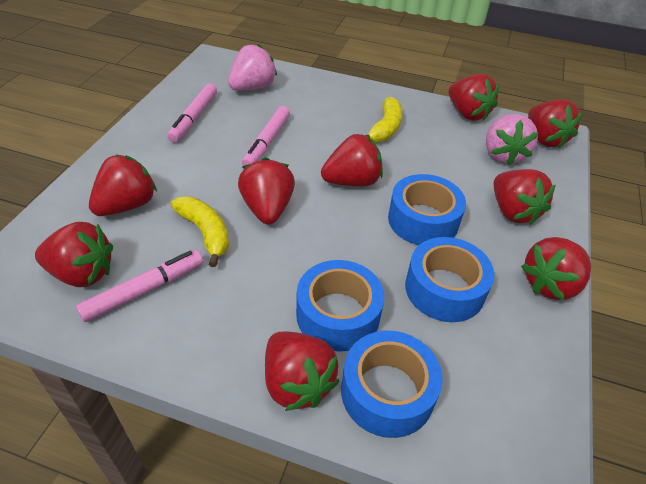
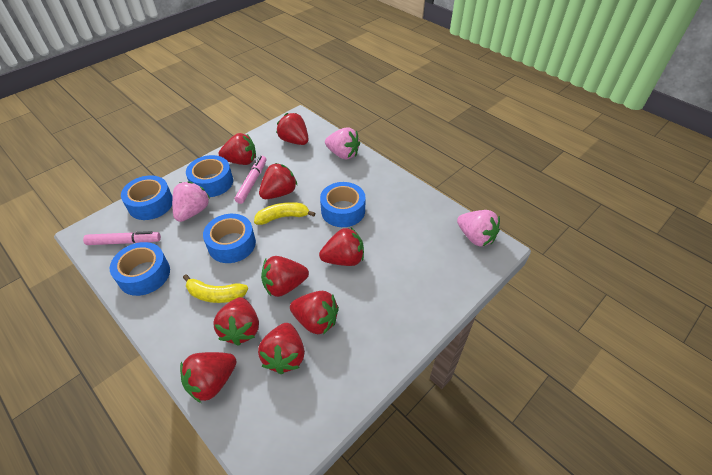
blue tape: [296,260,384,351] [341,330,443,438] [388,174,466,245] [405,237,494,322] = 4 -> [110,242,170,296] [121,175,173,220] [186,155,233,197] [203,214,256,263] [320,182,366,227] = 5
pink marker: [76,250,203,322] [167,84,217,143] [242,106,290,166] = 3 -> [83,231,161,245] [235,156,267,204] = 2
pink strawberry: [228,44,277,91] [486,114,538,165] = 2 -> [172,181,210,222] [325,127,360,160] [457,210,500,246] = 3

